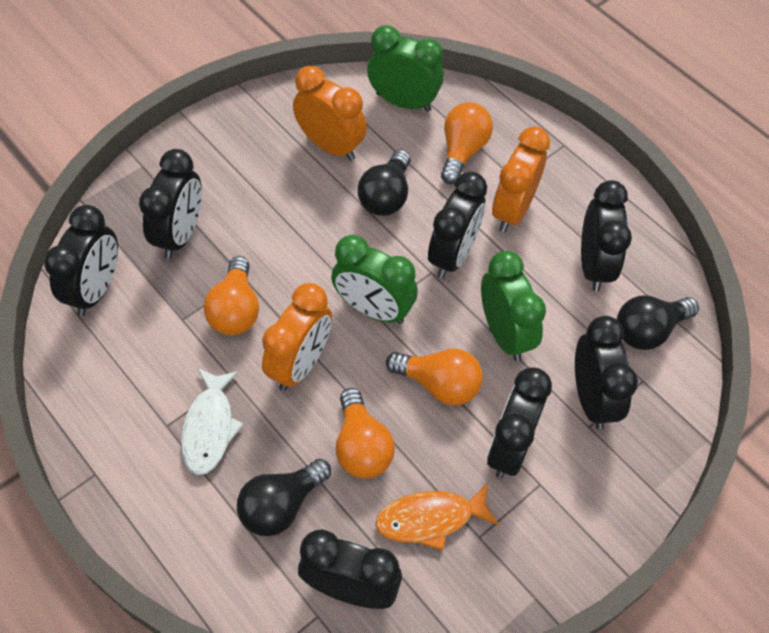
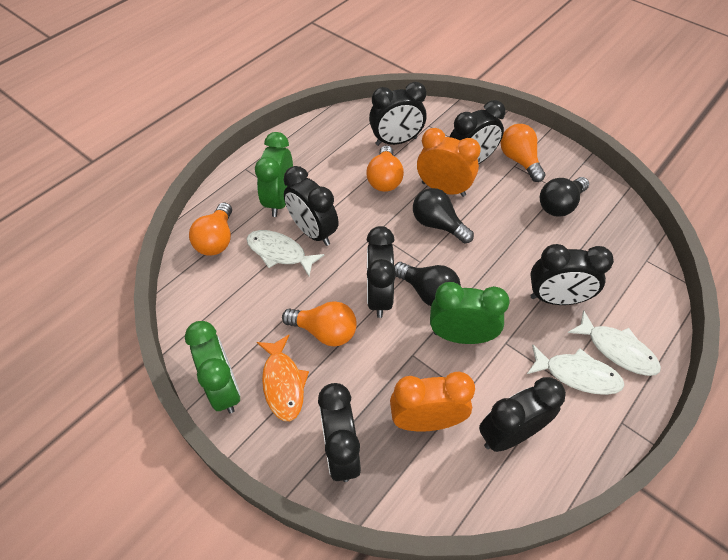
orange clock: [262,283,332,391] [293,66,367,161] [492,126,550,232] = 3 -> [390,372,475,432] [417,128,481,197] = 2
white fish: [181,368,244,475] = 1 -> [246,230,324,276] [527,345,624,395] [568,310,661,376] = 3

